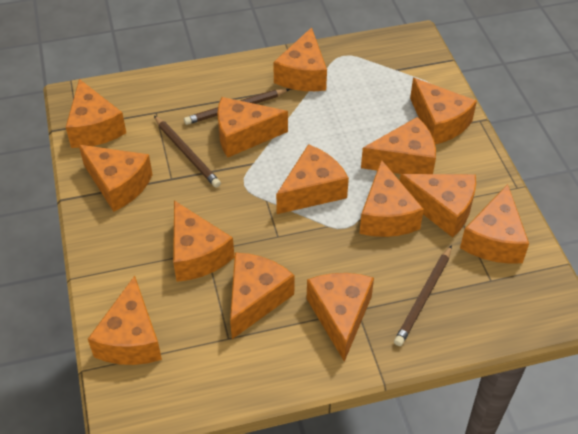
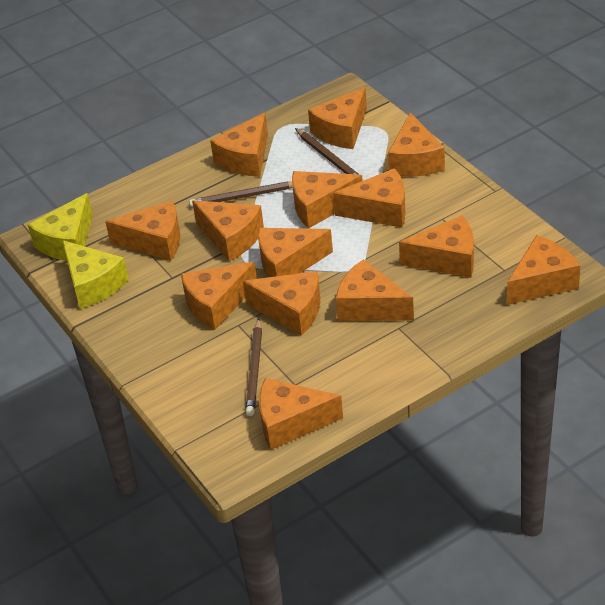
yellow cheese: none = 0 -> [28,193,93,261] [62,240,129,309] = 2

